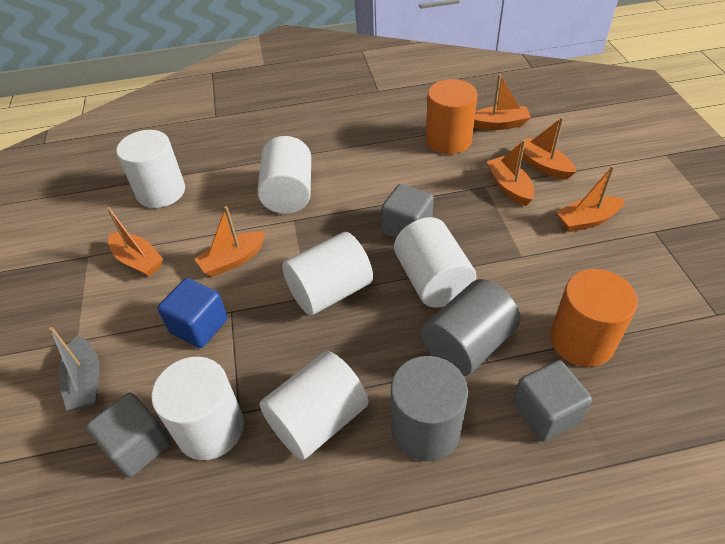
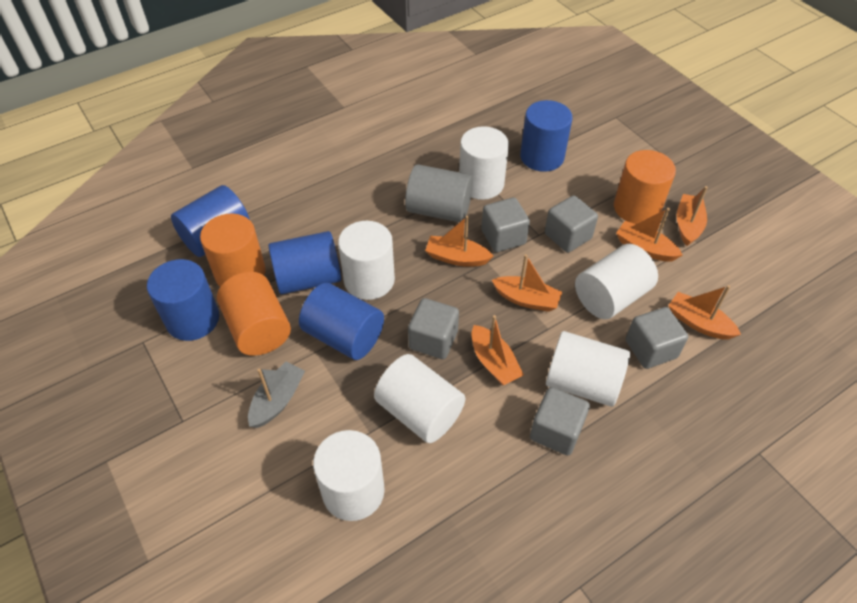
blue cube: [158,278,228,348] = 1 -> none = 0
blue cylinder: none = 0 -> [147,259,219,341] [171,185,250,257] [268,231,341,294] [299,283,384,360] [520,100,573,172] = 5
grey cube: [86,392,171,478] [381,184,434,238] [513,360,592,442] = 3 -> [408,298,459,359] [481,197,530,252] [530,387,590,455] [545,195,598,253] [626,307,688,369] = 5
grey cylinder: [391,356,468,461] [421,279,521,376] = 2 -> [405,164,473,222] = 1
orange cylinder: [426,79,477,154] [550,269,638,367] = 2 -> [200,213,266,286] [217,272,291,356] [614,150,676,224] = 3

